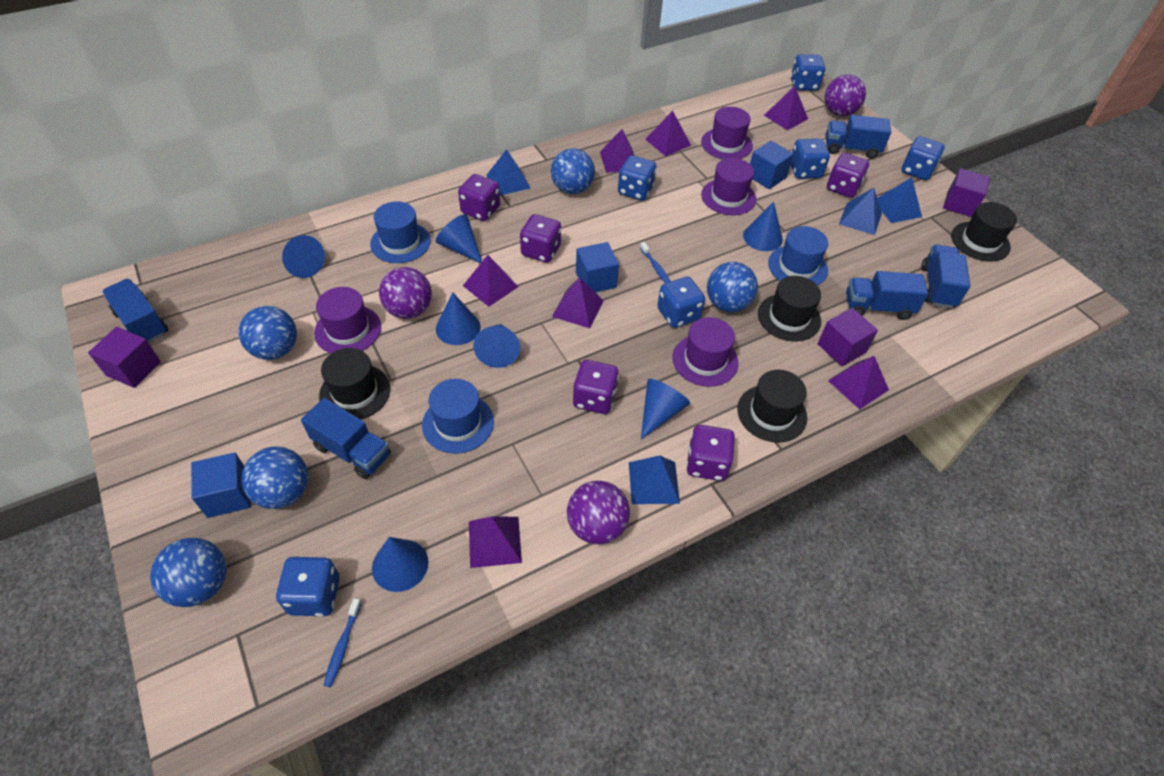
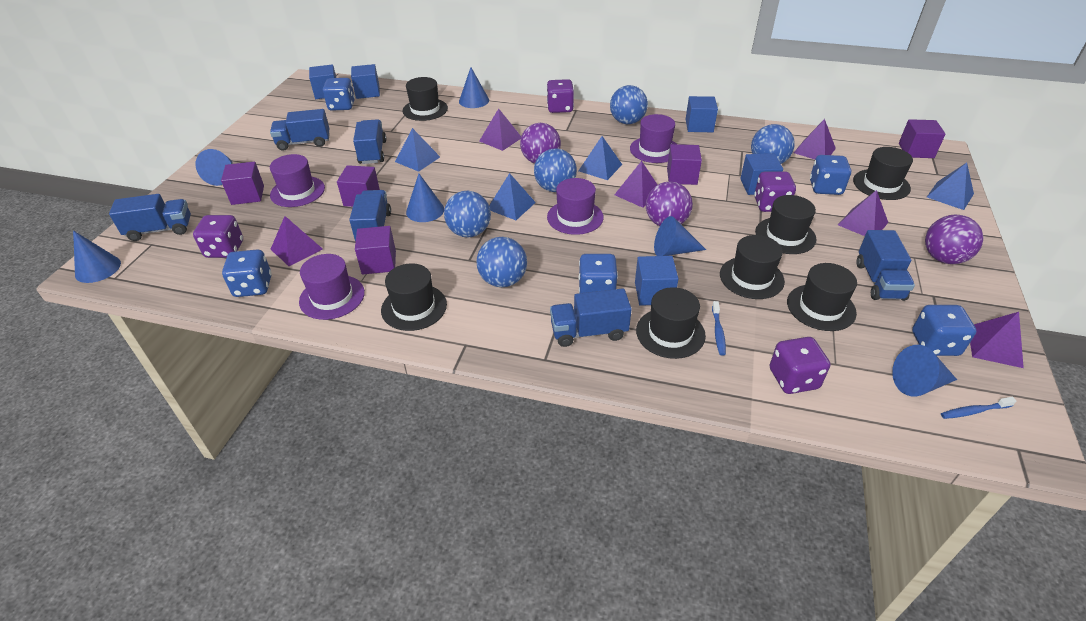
black hat: [319,348,390,419] [737,370,807,443] [758,276,821,342] [951,202,1017,262] = 4 -> [381,263,447,331] [402,77,448,121] [636,287,706,359] [720,235,785,299] [755,195,816,254] [787,263,857,331] [853,147,913,200] = 7
blue cone: [282,235,325,278] [372,537,428,592] [436,214,482,263] [436,292,481,345] [473,324,520,368] [641,379,690,440] [743,201,783,251] = 7 -> [73,231,121,283] [196,149,232,186] [406,174,444,222] [459,67,489,108] [654,216,706,256] [892,345,957,396] = 6
blue cube: [191,452,251,518] [576,242,619,292] [750,141,794,189] = 3 -> [309,64,336,99] [351,64,380,99] [635,256,679,306] [686,96,718,132] [740,153,783,195] = 5
blue dice: [276,557,340,617] [618,155,656,201] [657,276,705,328] [791,54,825,91] [791,139,830,179] [901,136,945,180] = 6 -> [222,250,272,297] [323,78,355,111] [579,254,618,293] [810,155,851,195] [912,305,976,356] = 5
blue hat: [370,201,430,263] [422,379,494,454] [768,226,828,285] = 3 -> none = 0
blue truck: [102,279,168,343] [301,398,391,479] [826,115,891,158] [846,271,929,320] [921,245,970,308] = 5 -> [109,194,191,241] [270,109,330,151] [349,190,391,242] [353,119,386,164] [550,288,632,347] [857,230,915,301] = 6
purple cube: [88,327,161,388] [818,308,878,367] [943,168,990,217] = 3 -> [221,162,264,205] [337,165,380,207] [355,226,396,275] [667,144,702,185] [899,119,946,158] = 5
purple dice: [458,174,500,221] [520,214,561,263] [573,360,619,414] [686,425,735,481] [827,153,869,198] = 5 -> [193,215,243,258] [547,79,574,113] [754,171,796,212] [770,337,830,394] = 4
purple pyramid: [463,255,518,307] [469,516,522,568] [552,277,604,328] [600,129,635,173] [645,111,691,156] [764,86,808,130] [828,356,889,410] = 7 -> [271,216,323,266] [479,108,521,151] [614,161,657,208] [794,119,836,159] [838,190,888,236] [970,312,1024,368] = 6

